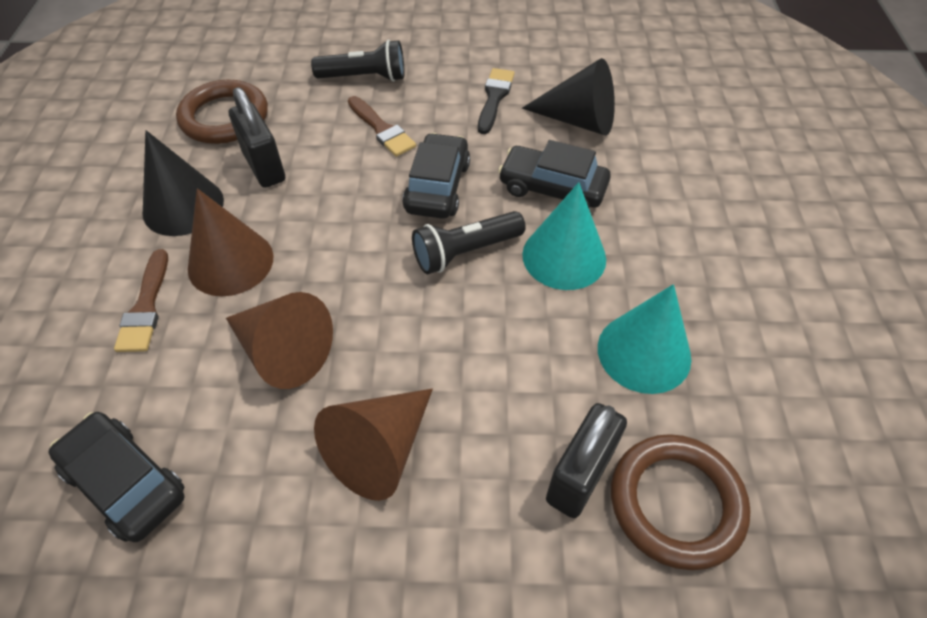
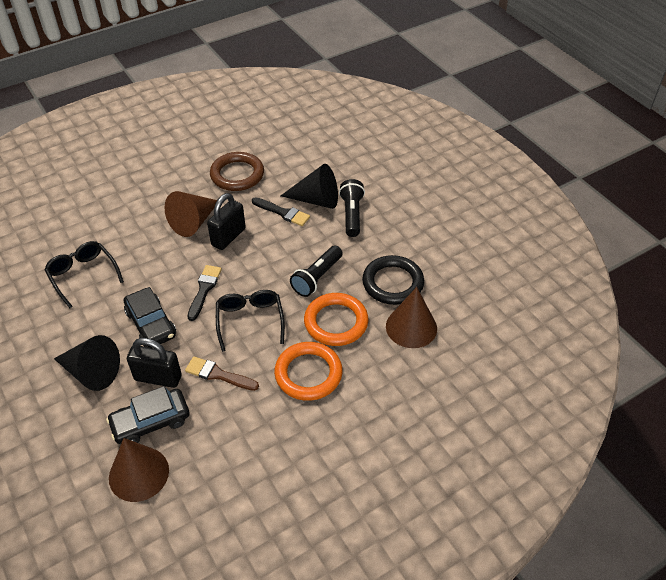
black brush: [478,68,515,134] = 1 -> [187,265,222,321] [252,197,310,226] = 2
black car: [48,412,184,542] [402,133,470,219] [498,140,611,208] = 3 -> [106,386,189,444] [124,287,176,348] = 2
black glasses: none = 0 -> [44,241,124,308] [216,290,285,352] = 2
black ring: none = 0 -> [362,255,424,305] = 1
brown brush: [114,249,168,352] [348,96,416,157] = 2 -> [185,356,259,391] = 1
brown ring: [176,80,268,144] [611,434,751,570] = 2 -> [210,152,264,191] = 1
orange ring: none = 0 -> [274,342,343,401] [304,293,368,346] = 2
turquoise cone: [522,182,606,290] [598,284,691,394] = 2 -> none = 0

